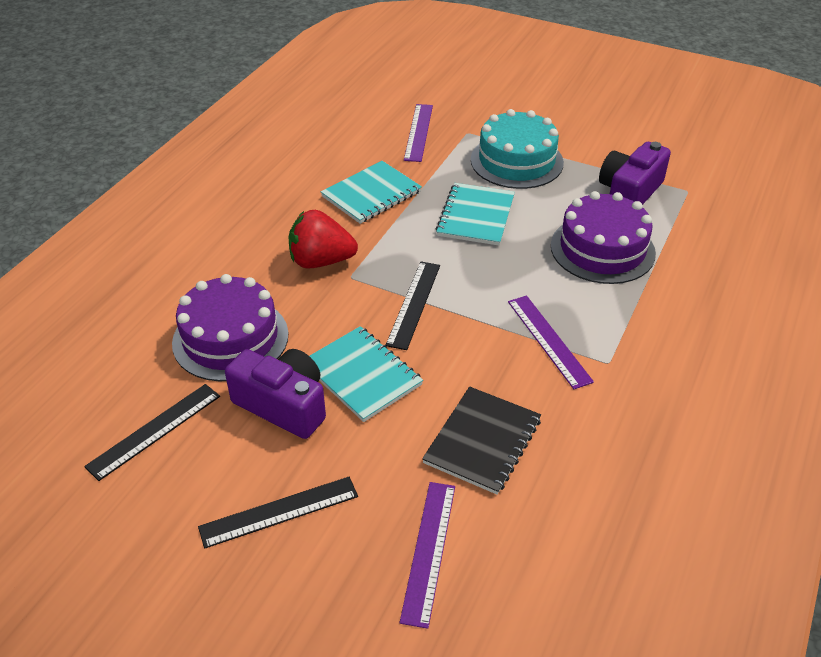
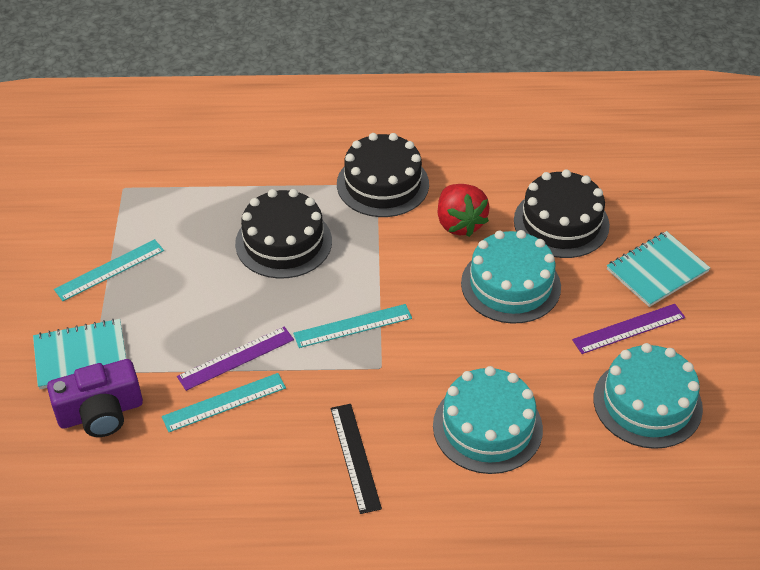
black cake: none = 0 -> [235,189,332,279] [337,133,429,217] [514,169,610,258] = 3
black notebook: [422,387,541,494] = 1 -> none = 0
black ruler: [84,384,220,481] [198,477,358,549] [386,261,440,350] = 3 -> [331,404,382,514] = 1
purple cake: [172,274,288,381] [551,191,656,284] = 2 -> none = 0
purple camera: [225,349,326,439] [599,142,671,205] = 2 -> [47,359,143,437] = 1
purple ruler: [399,482,455,629] [404,104,433,162] [508,295,594,389] = 3 -> [177,326,294,391] [572,304,685,354] = 2
turquoise cake: [471,109,564,189] = 1 -> [433,366,543,474] [461,230,561,324] [594,343,703,449] = 3
turquoise notebook: [310,326,423,422] [321,161,422,224] [436,183,515,246] = 3 -> [33,319,126,389] [607,231,710,307] = 2
turquoise ruler: none = 0 -> [54,239,164,301] [162,373,286,432] [293,304,412,348] = 3

